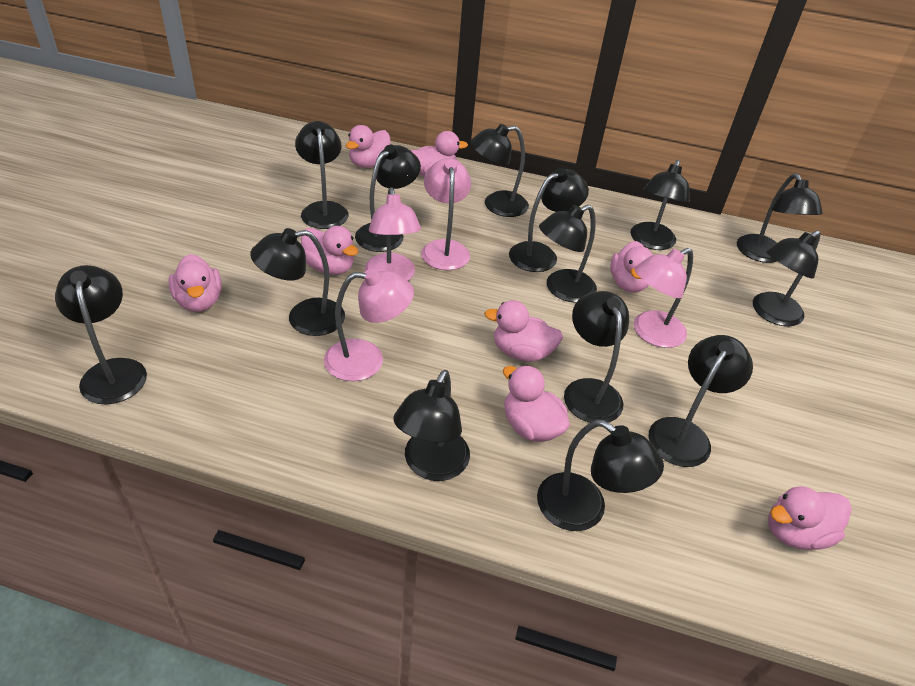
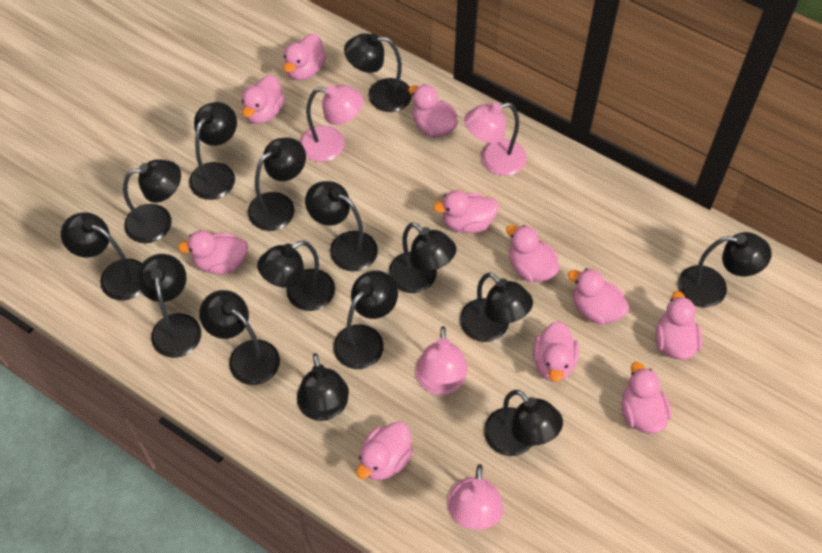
black lamp: [55,265,147,404] [250,228,345,336] [295,121,349,229] [355,145,421,252] [393,370,470,481] [470,124,529,217] [509,168,589,272] [537,420,664,531] [539,205,597,303] [564,291,629,423] [630,160,690,250] [649,335,753,467] [737,173,823,263] [753,231,821,326] = 14 -> [61,212,142,301] [123,159,181,243] [137,254,201,358] [189,102,237,200] [199,290,280,385] [248,137,306,231] [257,240,335,311] [297,353,349,421] [305,181,378,271] [333,270,398,369] [344,33,412,112] [388,222,456,293] [460,272,533,342] [484,390,563,456] [678,232,772,308] = 15
pink duck: [168,254,222,312] [301,226,358,275] [346,125,391,168] [410,131,468,176] [484,300,563,362] [503,365,570,442] [610,241,653,293] [768,486,852,550] = 8 -> [178,230,248,274] [242,75,285,124] [283,34,326,80] [356,422,413,480] [408,84,458,137] [433,190,499,233] [506,225,559,282] [533,321,579,382] [568,268,629,325] [622,362,672,434] [655,291,702,360] = 11

